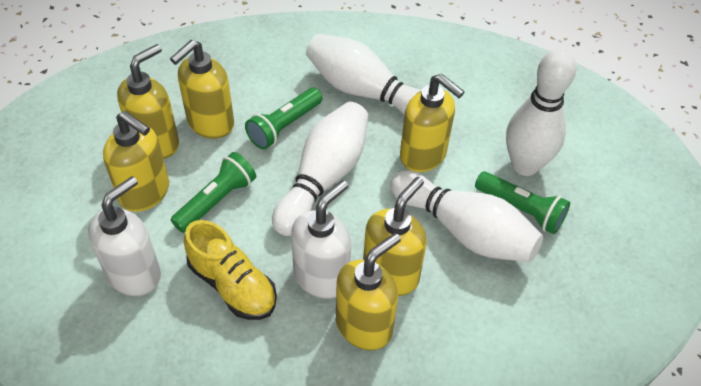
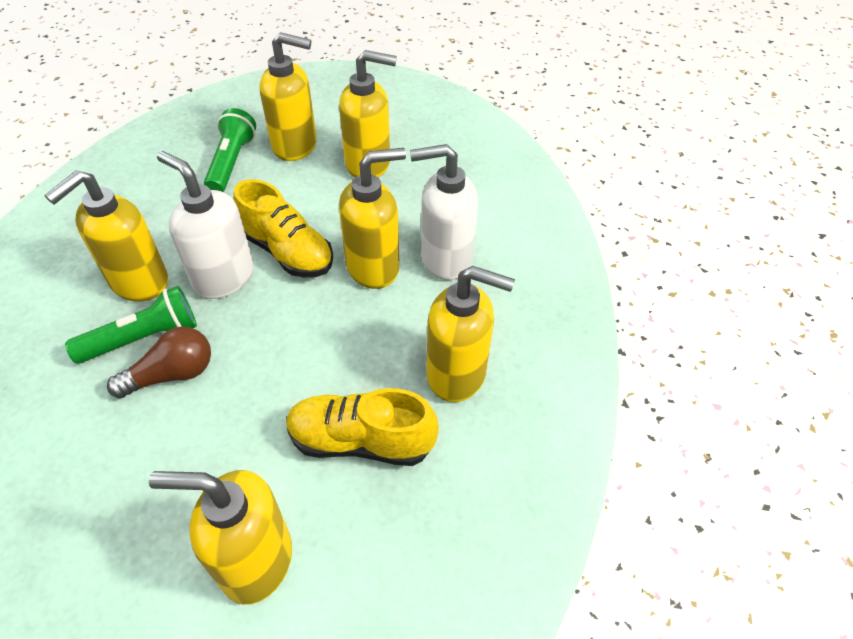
brown light bulb: none = 0 -> [107,326,211,398] = 1
green flashlight: [171,152,256,233] [245,88,323,149] [475,171,570,234] = 3 -> [65,286,197,363] [204,108,256,192] = 2
white bowling pin: [272,102,368,236] [306,34,422,115] [390,171,543,262] [506,48,576,176] = 4 -> none = 0
yellow shoe: [184,220,277,320] = 1 -> [233,179,333,278] [286,388,439,466] = 2

